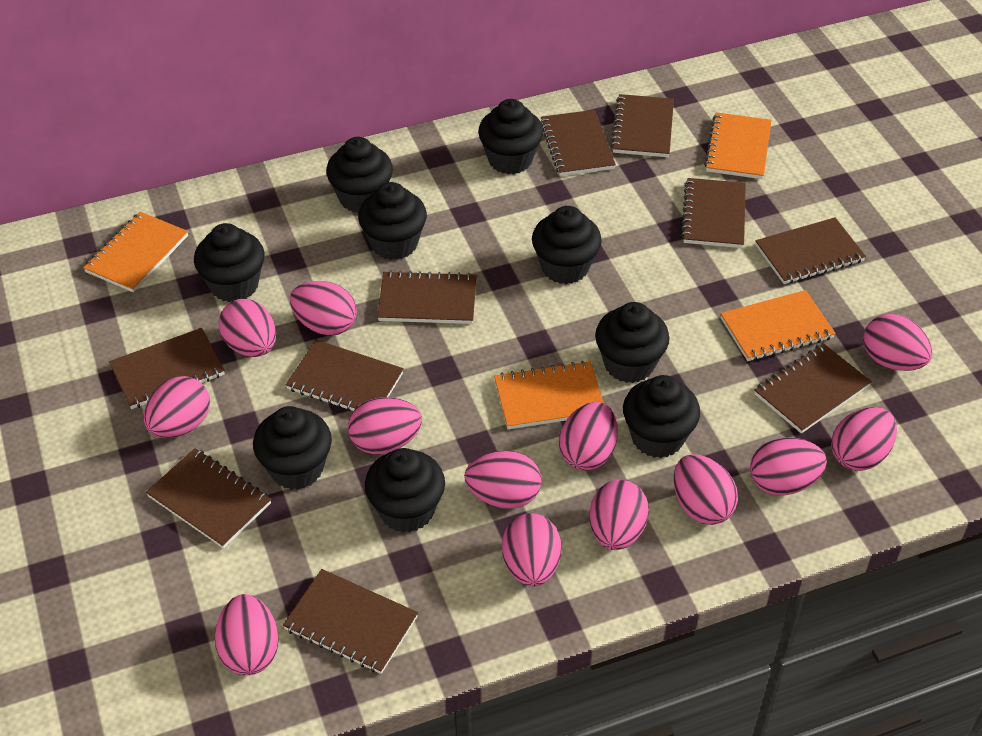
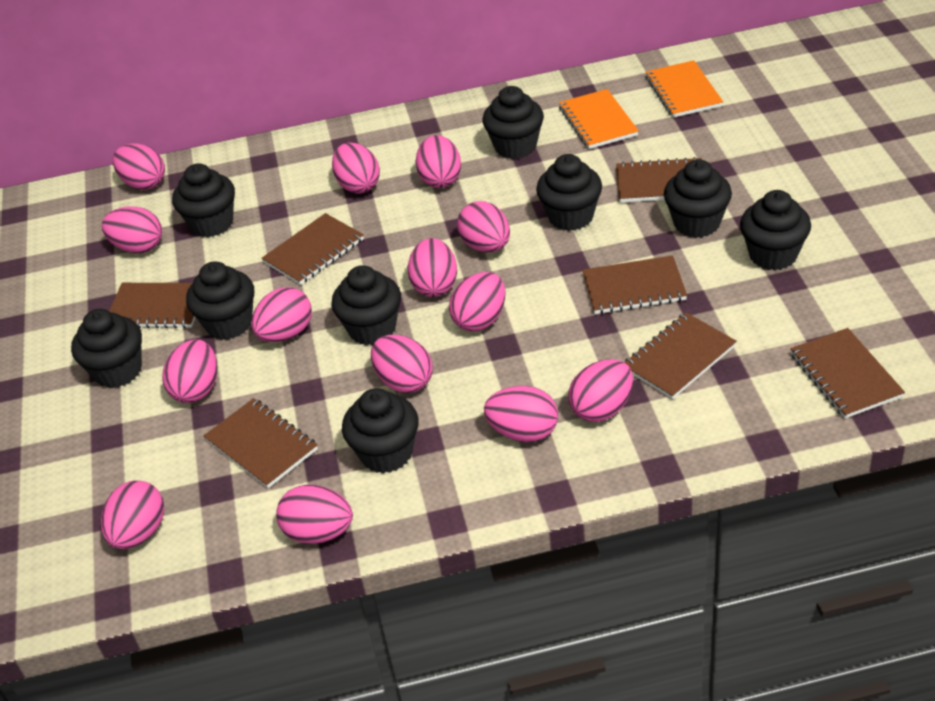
brown notebook: [109,328,225,409] [146,448,271,549] [283,569,418,674] [286,340,404,411] [377,270,476,324] [541,110,616,176] [611,94,674,157] [681,178,746,248] [754,343,872,434] [755,218,866,284] = 10 -> [109,283,196,329] [203,398,318,488] [262,213,364,285] [583,255,687,314] [616,157,702,203] [624,312,737,399] [790,328,905,419] = 7
orange notebook: [83,212,188,292] [494,361,604,429] [704,112,772,179] [720,290,836,361] = 4 -> [559,89,639,149] [646,60,723,118] = 2
pink egg: [144,376,210,438] [215,594,279,675] [219,299,276,357] [290,281,357,336] [348,397,422,454] [464,451,541,509] [502,513,562,587] [559,402,618,471] [589,480,649,550] [674,454,738,525] [750,438,827,496] [831,407,897,471] [863,314,932,371] = 13 -> [101,481,164,549] [102,207,162,253] [113,143,165,190] [162,339,217,403] [251,287,312,342] [276,485,353,544] [332,143,380,194] [371,335,433,393] [408,238,457,297] [416,135,461,188] [449,272,505,331] [457,201,510,253] [484,386,558,442] [568,359,633,422] = 14

